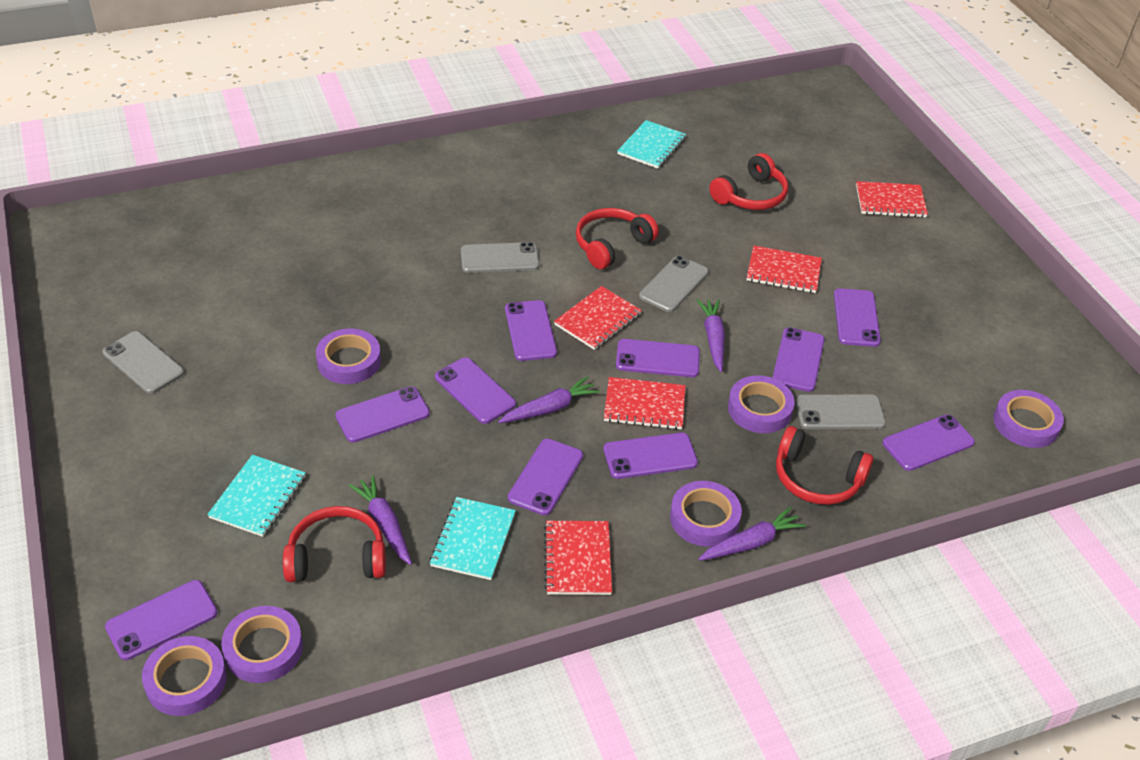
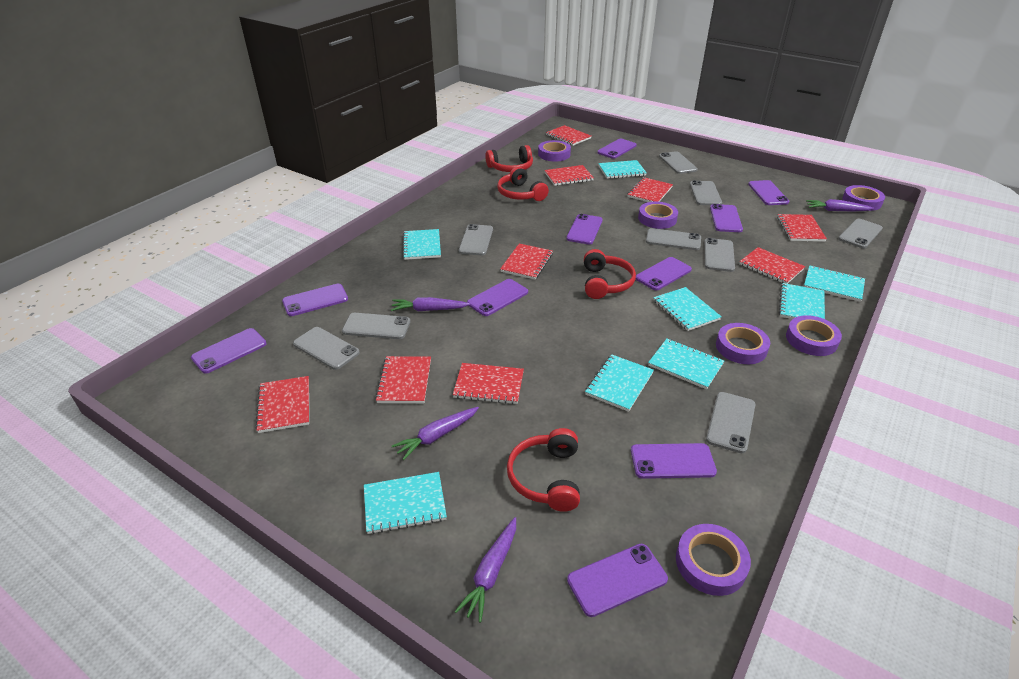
grey phone: [103,331,184,394] [461,242,539,273] [639,256,709,312] [795,395,886,429] = 4 -> [293,327,360,370] [342,313,411,339] [459,224,493,255] [646,228,701,250] [659,151,698,174] [690,180,722,205] [704,238,735,272] [706,392,756,453] [838,219,883,248] = 9
red notebook: [544,521,612,595] [554,286,642,350] [604,377,686,430] [747,245,822,293] [856,181,928,218] = 5 -> [255,376,309,433] [375,356,431,403] [453,363,524,404] [500,244,553,279] [544,165,594,186] [546,125,591,146] [627,177,673,202] [739,247,805,284] [777,214,827,242] = 9
turquoise notebook: [207,455,306,537] [430,497,516,580] [617,120,686,169] = 3 -> [364,472,447,534] [403,229,441,260] [585,354,654,412] [598,160,647,179] [648,339,724,389] [653,287,722,331] [779,283,825,319] [804,265,865,302] = 8

